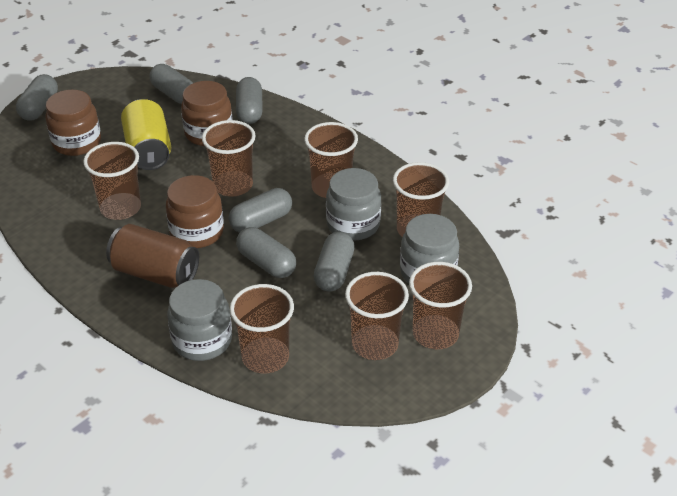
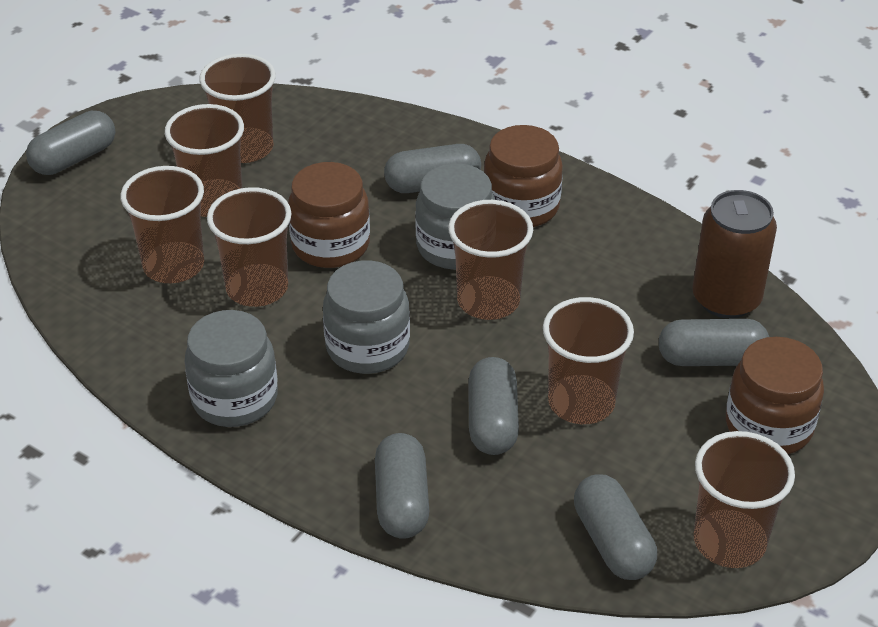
yellow can: [121,99,171,170] = 1 -> none = 0

